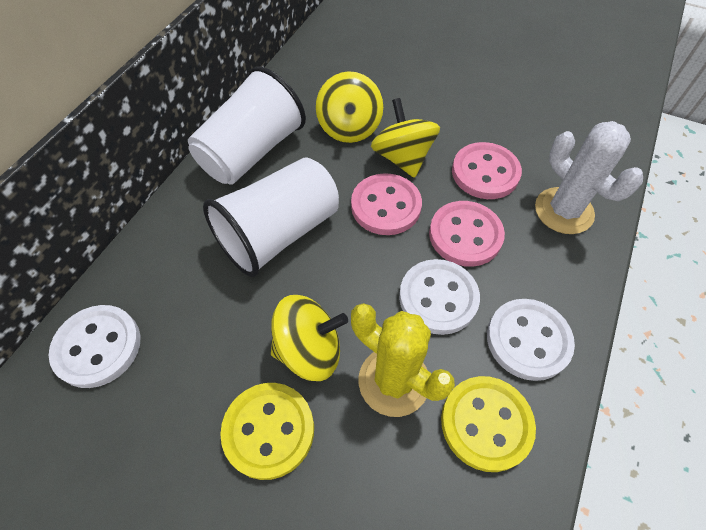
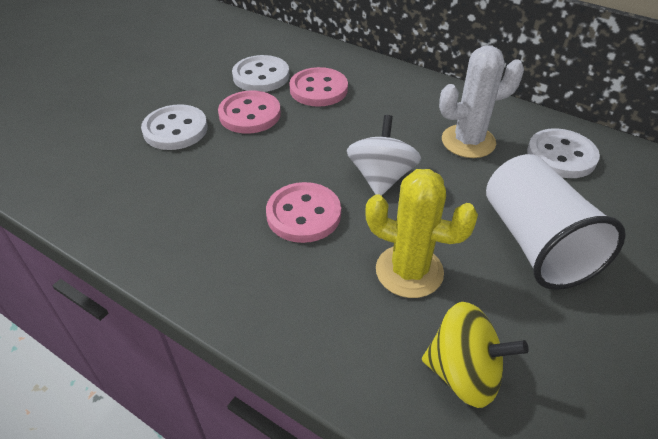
white cup: [188,67,306,185] [203,157,339,277] = 2 -> [486,154,626,290] = 1
white spinning top: none = 0 -> [347,115,421,196] = 1
yellow button: [220,383,314,480] [441,376,536,472] = 2 -> none = 0
yellow spinning top: [271,295,348,381] [316,71,383,143] [371,98,440,178] = 3 -> [422,302,529,408] = 1

